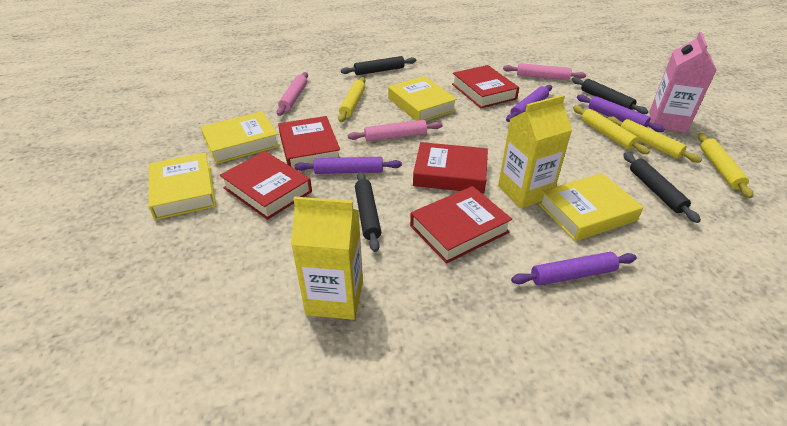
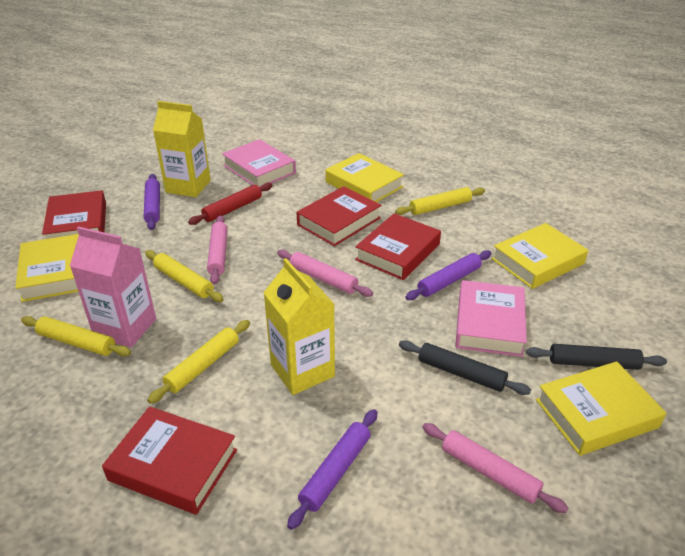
black rolling pin: [341,56,416,75] [355,172,381,252] [572,77,648,114] [623,152,701,223] = 4 -> [399,340,531,395] [526,344,667,370] = 2
pink book: none = 0 -> [222,139,296,188] [455,280,527,357] = 2
purple rolling pin: [295,157,402,174] [506,85,552,122] [511,252,637,286] [577,95,665,132] = 4 -> [144,174,160,230] [287,409,378,530] [405,250,491,300] = 3
red book: [220,151,312,220] [278,116,340,170] [410,186,512,264] [413,142,488,193] [452,65,519,108] = 5 -> [42,190,106,239] [102,406,237,515] [297,186,381,246] [355,213,441,280] = 4
red rolling pin: none = 0 -> [188,183,273,225] = 1

